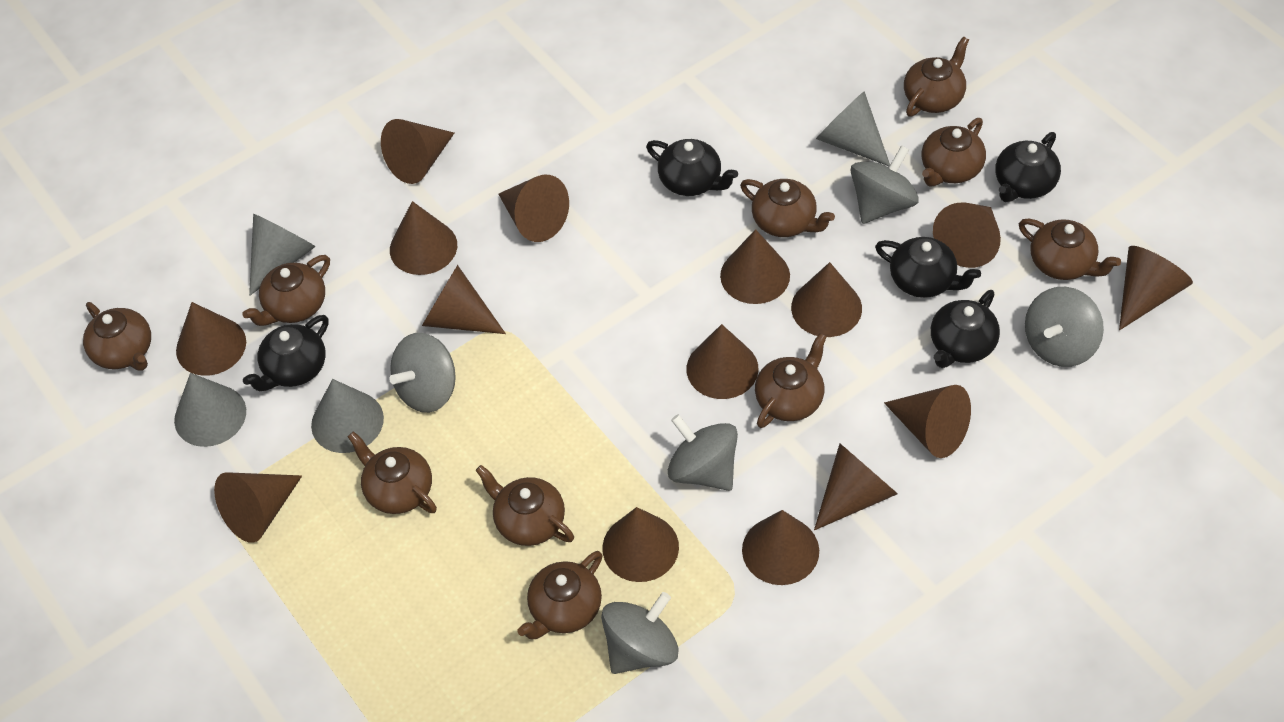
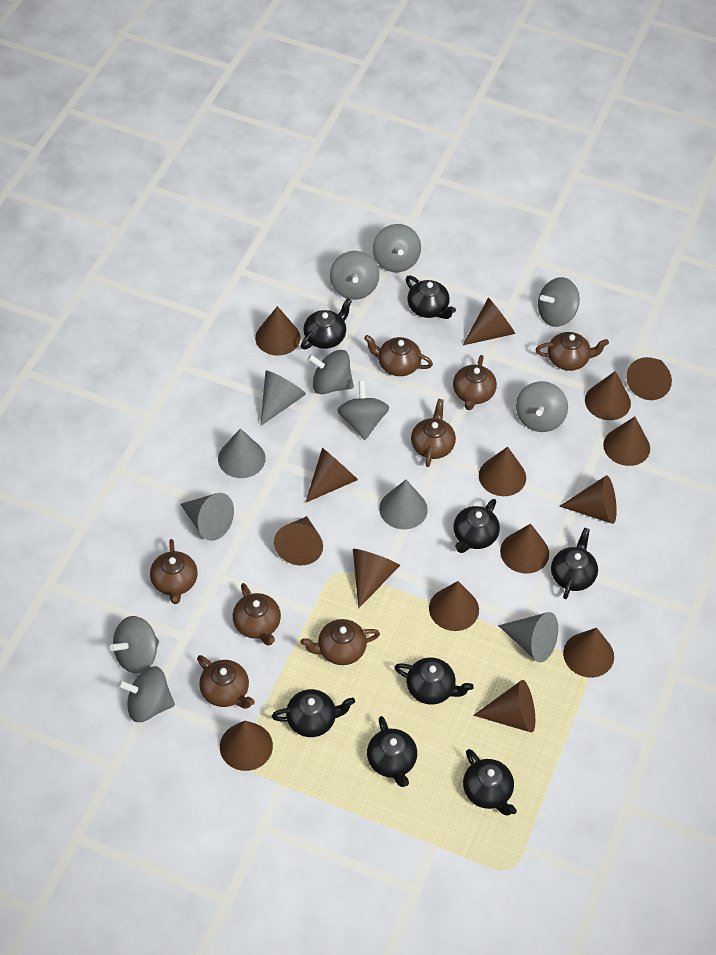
black teapot: [243,315,329,391] [646,139,738,196] [875,237,981,298] [931,290,1000,368] [995,132,1061,202] = 5 -> [272,689,355,737] [301,298,352,349] [367,716,417,787] [394,657,474,705] [406,276,456,319] [454,499,500,553] [463,749,517,815] [551,527,598,599] = 8
brown teapot: [83,302,151,370] [242,255,330,326] [347,431,437,514] [475,465,574,546] [517,551,603,639] [740,179,835,237] [755,333,827,428] [904,36,969,116] [922,118,986,186] [1019,219,1121,280] = 10 -> [150,539,198,604] [197,655,255,709] [233,583,281,646] [301,619,380,665] [364,335,433,376] [411,399,456,467] [453,355,497,410] [536,332,609,371] = 8
grey cone: [174,373,246,447] [249,214,316,296] [311,379,384,453] [816,91,890,166] = 4 -> [181,493,234,541] [218,428,266,478] [260,370,306,426] [379,480,428,529] [498,612,558,662] = 5
grey spinning top: [389,333,456,413] [601,592,679,674] [668,414,738,491] [851,145,919,224] [1025,287,1104,367] = 5 -> [109,616,159,674] [118,666,175,722] [308,350,354,394] [330,251,379,300] [337,381,389,440] [373,224,421,272] [516,381,568,432] [538,277,580,327] = 8

